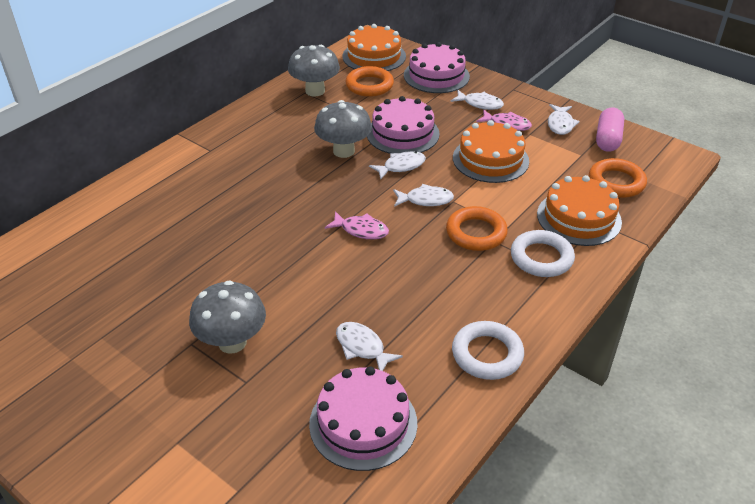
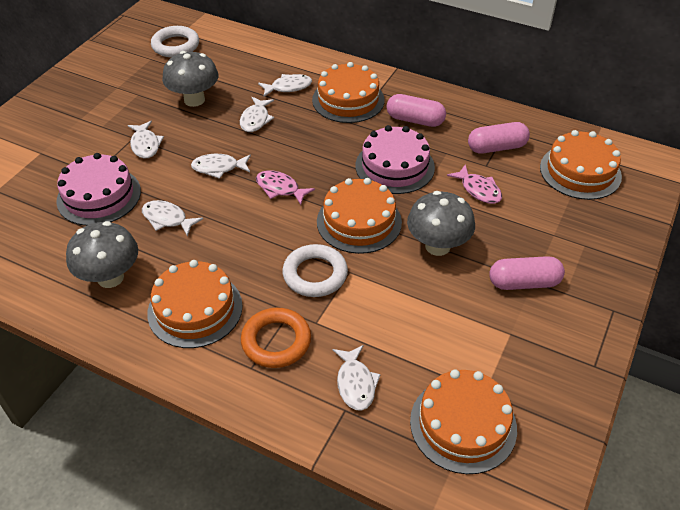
orange cake: [342,24,406,71] [453,120,529,183] [537,175,622,246] = 3 -> [147,260,243,348] [312,62,385,123] [317,178,402,254] [410,369,517,474] [540,130,622,200] = 5
orange ring: [346,66,394,97] [446,206,508,251] [589,158,647,198] = 3 -> [241,308,311,368] = 1
pink cake: [309,366,417,471] [367,96,440,154] [404,42,470,93] = 3 -> [56,153,141,226] [356,125,435,194] = 2
pink capsule: [596,108,624,152] = 1 -> [386,94,446,127] [468,122,530,154] [489,256,565,290] = 3
white fish: [336,322,403,371] [369,151,426,179] [393,184,454,207] [451,90,504,110] [548,104,580,135] = 5 -> [128,121,164,158] [142,200,203,236] [191,154,251,179] [240,97,274,132] [258,74,312,97] [333,345,381,411] = 6

